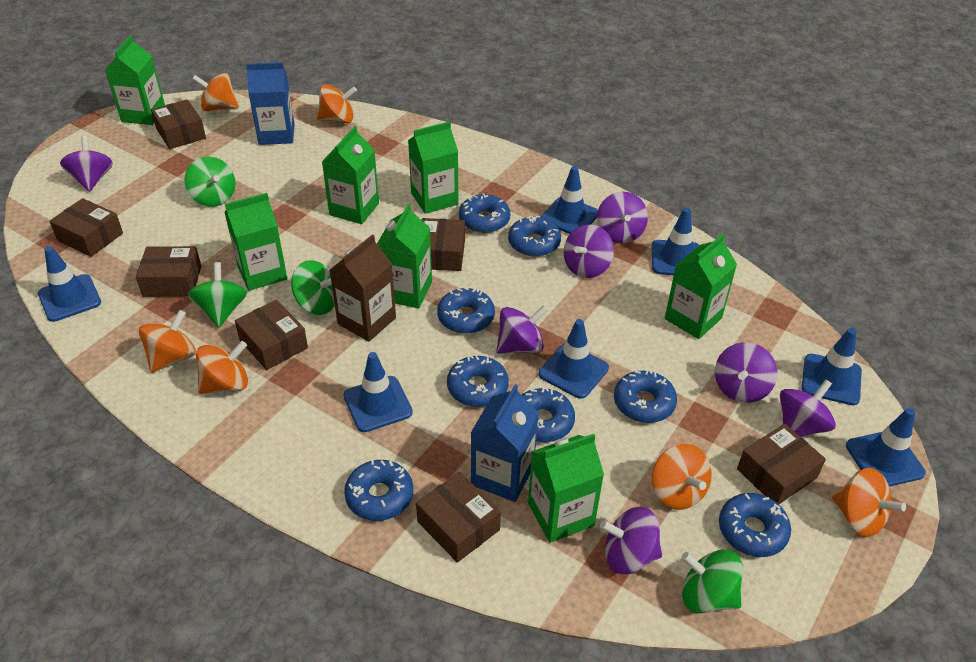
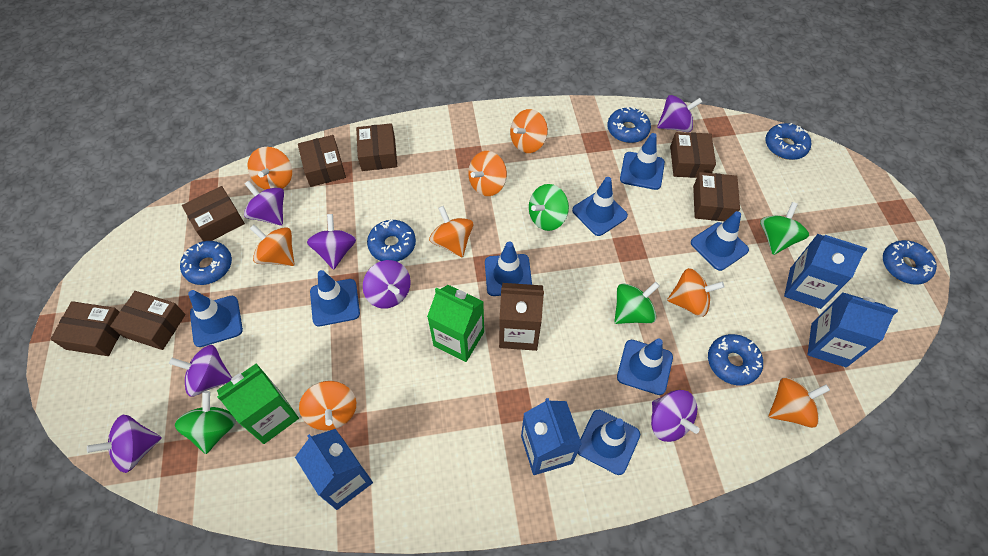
blue carton: [246,62,295,145] [471,384,539,502] = 2 -> [295,429,373,510] [521,398,582,475] [784,234,867,309] [807,292,898,367] = 4
blue donut: [344,459,413,521] [437,287,495,334] [447,355,509,407] [459,193,510,233] [508,216,561,257] [522,387,575,442] [614,369,677,423] [719,493,791,557] = 8 -> [180,241,232,285] [367,220,416,262] [607,107,651,143] [708,334,763,385] [765,123,811,160] [883,240,937,285] = 6
blue traffic cone: [38,246,101,322] [343,352,413,432] [539,319,609,399] [541,166,598,234] [651,208,699,275] [801,328,862,405] [846,408,926,487] = 7 -> [188,290,243,347] [310,270,360,326] [485,241,532,296] [572,177,628,236] [578,410,640,475] [617,339,673,395] [620,133,665,190] [691,211,749,271] = 8
green carton: [105,35,165,125] [224,193,287,291] [322,126,379,224] [377,204,432,308] [408,121,459,214] [528,434,604,543] [665,234,737,339] = 7 -> [217,363,299,444] [427,285,484,362] = 2
orange spinning top: [139,310,196,373] [192,73,239,111] [196,341,248,394] [317,84,357,123] [652,444,712,510] [832,468,906,537] = 6 -> [248,147,292,190] [250,224,294,266] [299,381,356,431] [429,206,473,258] [468,151,507,196] [510,109,548,153] [667,268,724,317] [769,377,830,428] = 8

